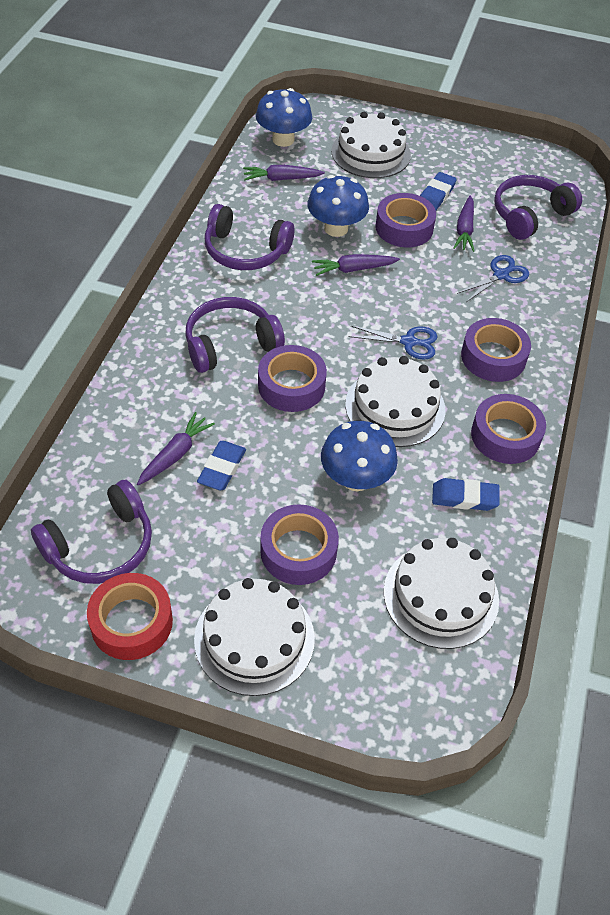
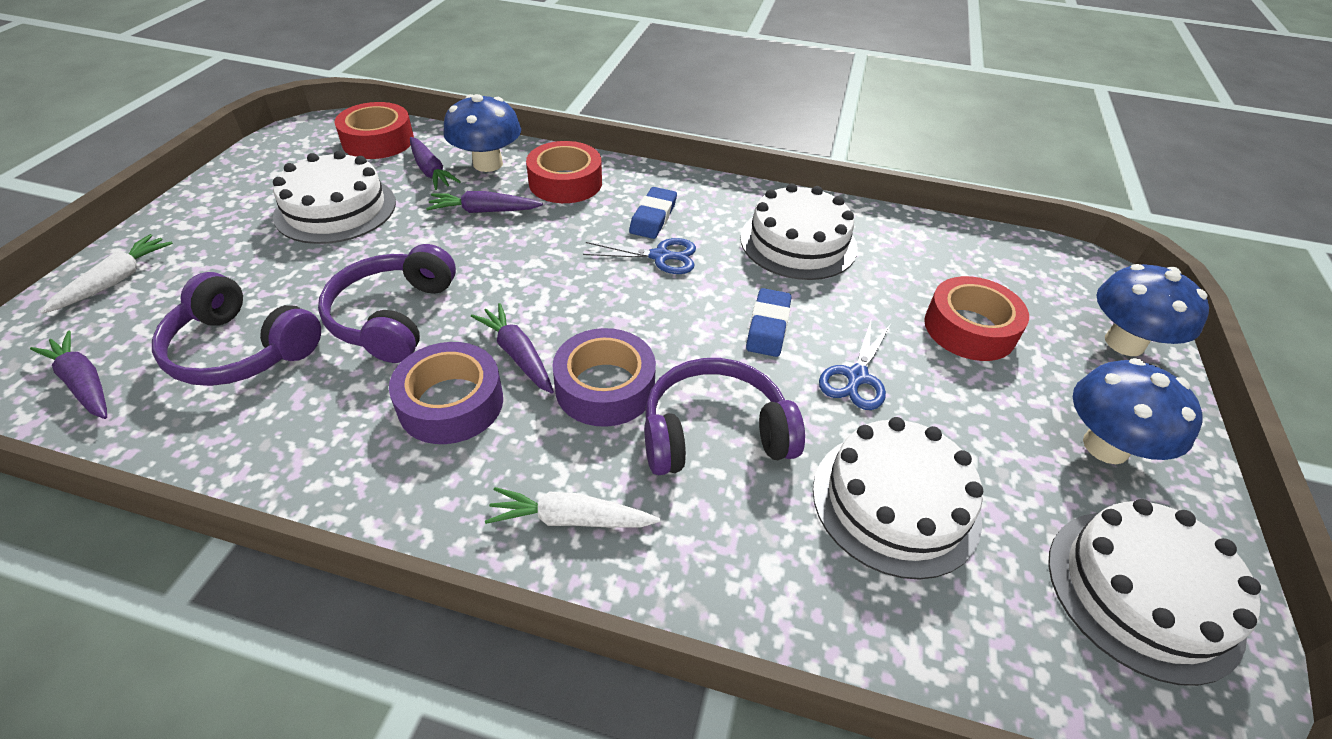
blue eraser: [197,441,246,490] [420,172,457,210] [432,478,500,511] = 3 -> [629,187,677,239] [746,288,791,357] = 2
purple headphones: [31,480,152,584] [185,297,285,373] [205,204,295,270] [494,175,582,240] = 4 -> [152,272,321,386] [318,244,456,363] [644,358,805,475] = 3
purple tape: [258,345,327,412] [260,504,339,585] [375,193,436,247] [461,318,531,382] [471,394,546,464] = 5 -> [389,342,503,444] [552,328,656,427] = 2
red tape: [87,573,173,660] = 1 -> [334,102,414,159] [526,141,602,203] [924,276,1029,361] = 3
white carrot: none = 0 -> [40,234,173,314] [485,487,660,528] = 2

